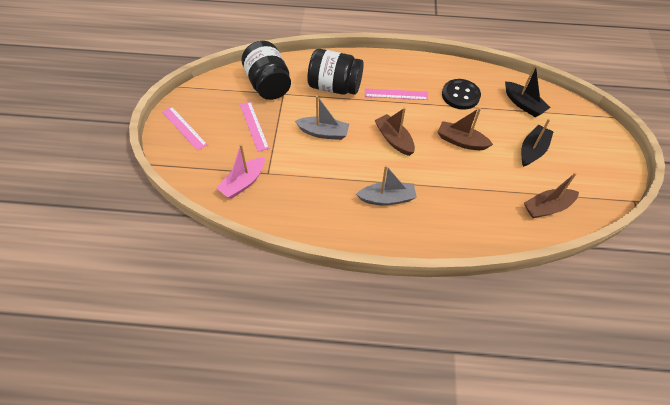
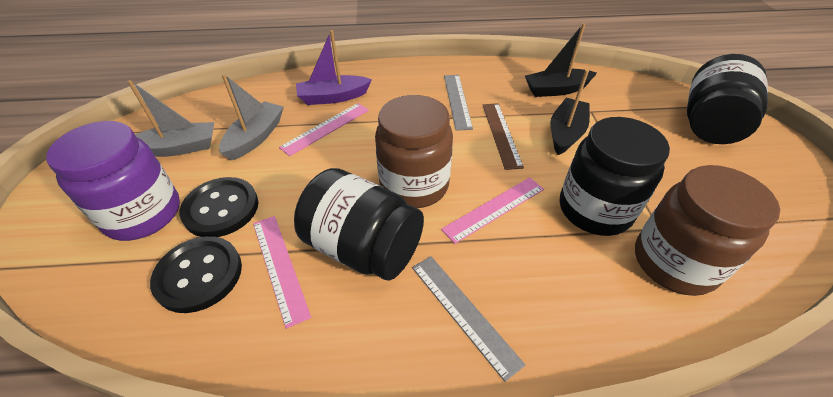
black button: [442,79,481,110] = 1 -> [150,236,242,313] [179,177,258,237] = 2
black jar: [242,41,291,100] [307,49,364,95] = 2 -> [294,168,424,281] [560,117,670,236] [687,54,768,144] = 3
brown boat: [374,108,415,156] [438,108,493,150] [524,173,579,218] = 3 -> none = 0
brown jar: none = 0 -> [375,95,453,208] [635,165,780,296] = 2
brown ruler: none = 0 -> [483,103,524,170] = 1
grey ruler: none = 0 -> [412,256,525,382] [444,75,473,131] = 2
pink boat: [216,144,265,199] = 1 -> none = 0
purple boat: none = 0 -> [296,30,372,105] = 1
purple jar: none = 0 -> [46,121,180,241] = 1

